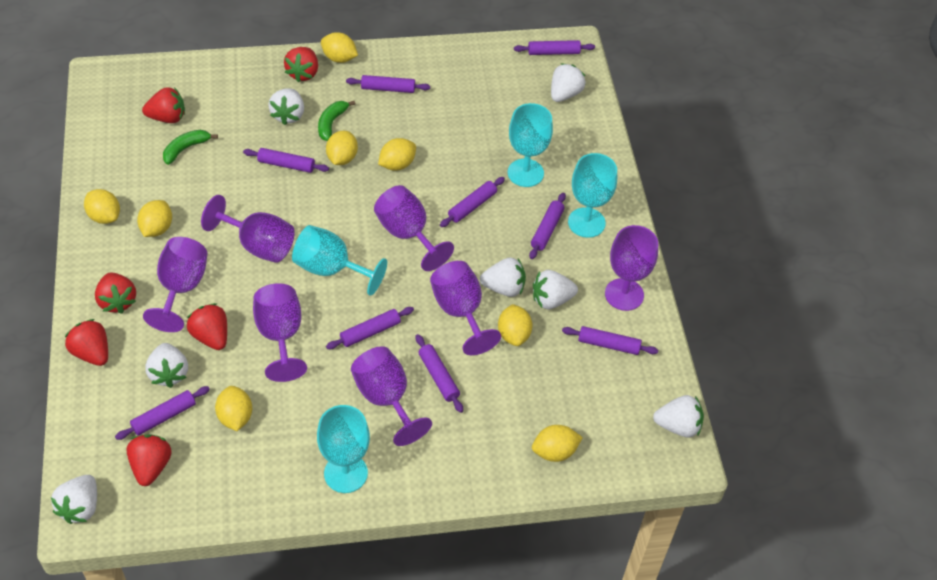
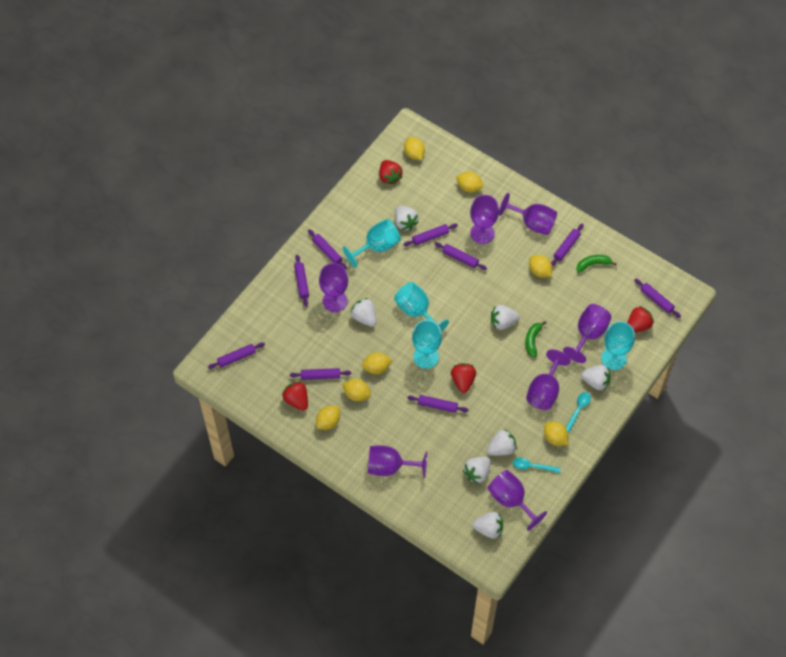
red strawberry: [65,319,108,366] [95,272,136,314] [126,434,171,486] [142,87,185,123] [187,303,227,350] [284,47,318,82] = 6 -> [282,381,308,411] [379,160,402,185] [451,363,476,393] [627,306,654,333] = 4
turquoise spoon: none = 0 -> [513,458,560,473] [566,392,591,432] = 2
yellow lemon: [84,189,120,224] [137,200,172,237] [215,386,252,431] [321,32,358,63] [326,131,358,165] [378,138,416,171] [498,304,532,346] [532,425,583,462] = 8 -> [316,406,340,430] [342,379,371,401] [362,352,393,374] [404,137,425,160] [456,172,483,192] [529,255,552,278] [544,422,569,446] = 7

